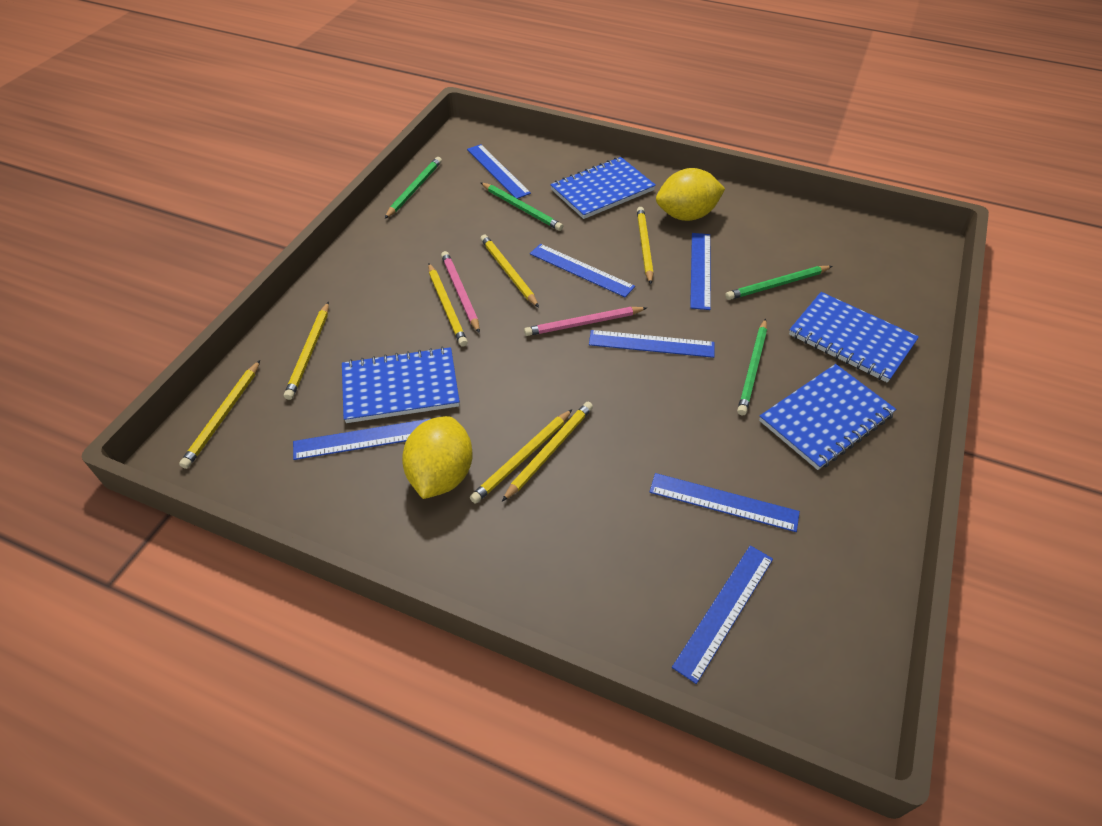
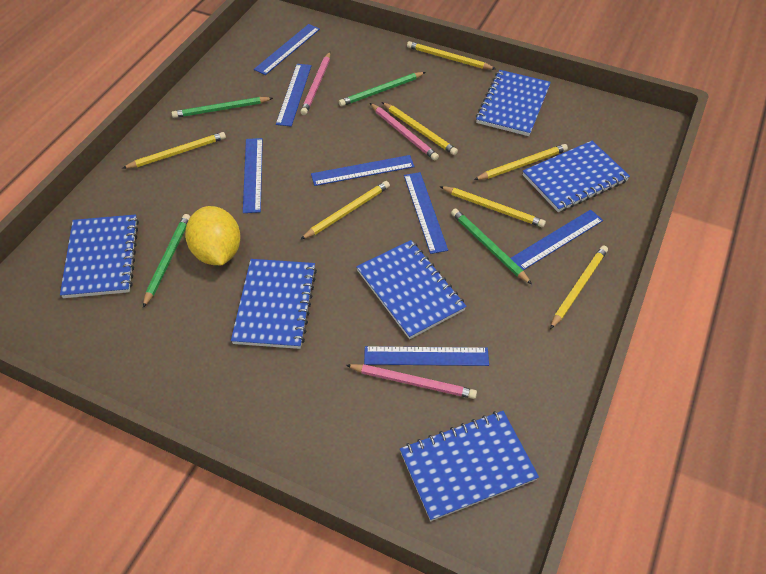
blue notebook: [342,347,460,423] [550,157,656,219] [759,364,896,470] [789,292,919,383] = 4 -> [60,214,139,298] [231,259,317,349] [356,240,467,339] [400,411,539,521] [476,70,551,136] [523,141,630,212] = 6
pink pencil: [441,251,480,333] [524,307,647,336] = 2 -> [301,52,330,115] [346,364,477,399] [370,103,439,160] = 3
yellow lemon: [402,416,473,499] [656,168,725,221] = 2 -> [185,206,241,265] = 1

